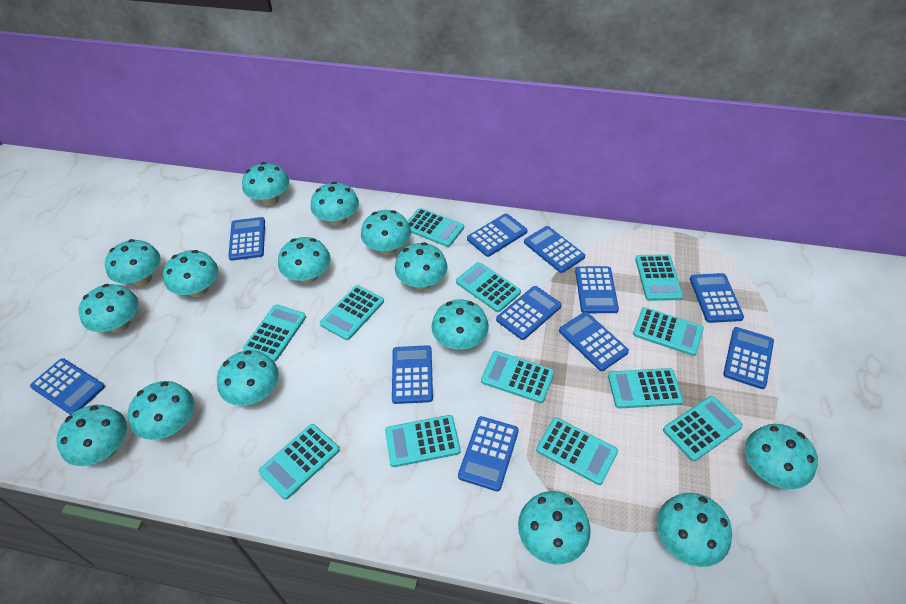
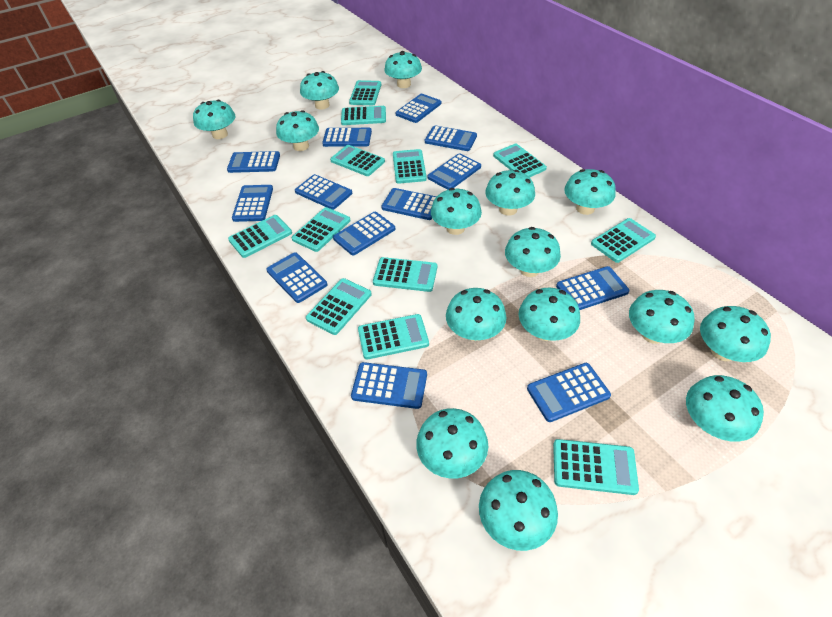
blue calculator: [30,358,105,415] [228,217,265,261] [392,345,433,404] [458,416,519,492] [467,214,527,257] [496,286,562,340] [524,226,585,273] [559,312,629,371] [575,266,619,313] [690,273,744,323] [723,327,774,389] = 11 -> [227,151,280,173] [232,185,273,222] [266,252,327,303] [295,174,352,210] [322,128,372,147] [333,212,395,255] [351,362,427,409] [381,188,437,220] [396,94,441,123] [425,125,477,151] [427,153,481,190] [527,363,611,422] [556,266,630,310] = 13

